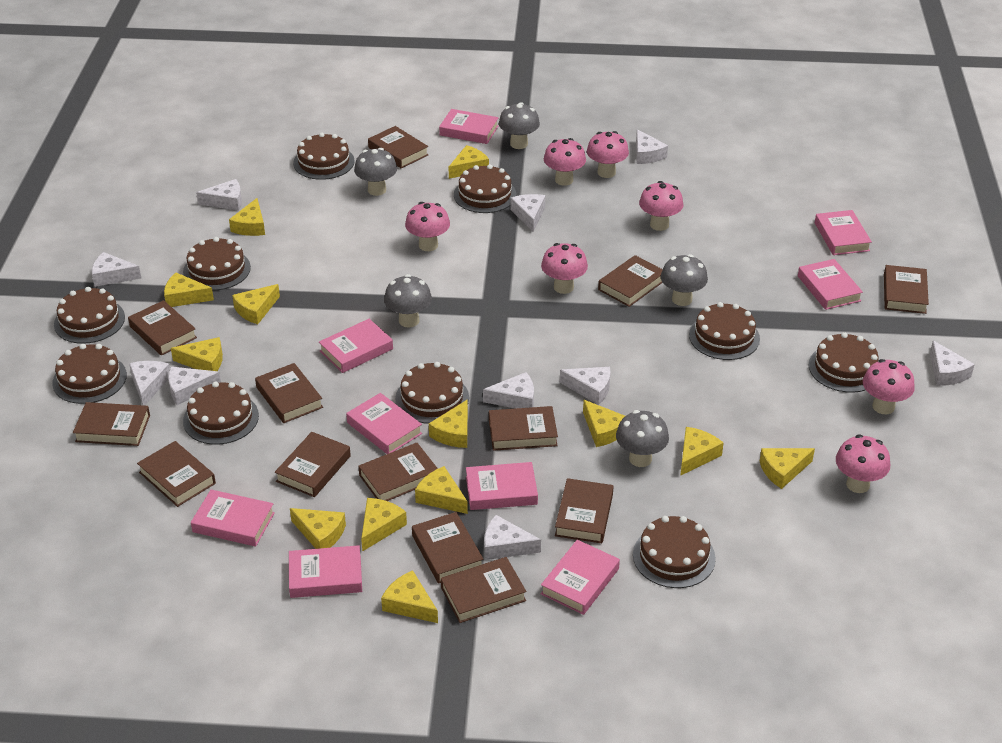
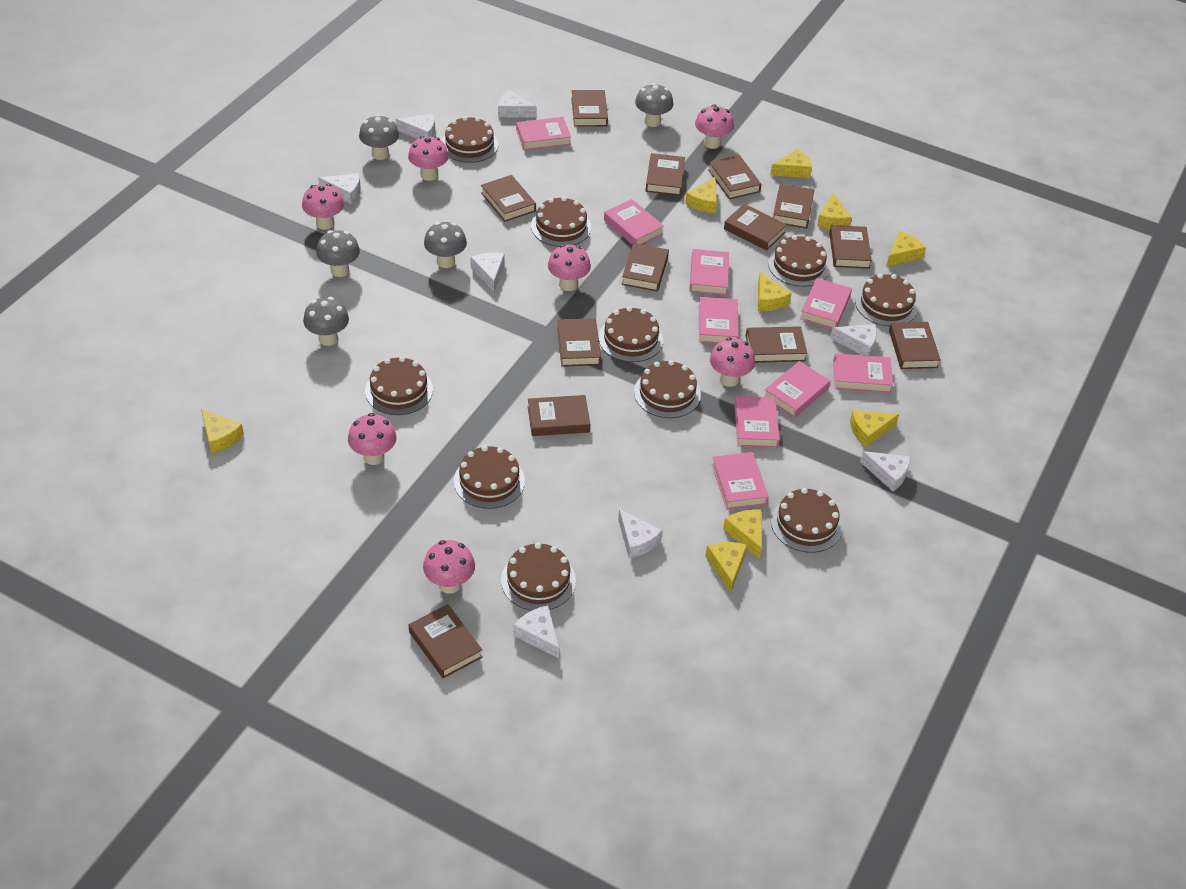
white cheese: [92,252,141,287] [129,361,170,406] [168,367,221,405] [196,179,242,211] [483,372,534,409] [484,515,541,560] [511,194,545,232] [560,367,610,405] [636,129,668,164] [930,341,975,386] = 10 -> [318,173,361,204] [395,114,435,139] [470,253,505,292] [498,90,537,118] [513,605,560,658] [618,509,663,558] [830,324,877,356] [860,451,911,491] = 8
yellow cheese: [164,273,214,307] [171,337,223,371] [229,198,265,236] [232,284,280,324] [290,508,346,549] [361,498,407,552] [381,570,438,623] [415,466,468,514] [429,400,468,448] [449,145,489,179] [583,400,625,447] [680,427,724,476] [760,448,815,489] = 13 -> [201,409,244,454] [685,177,717,213] [705,542,747,593] [723,509,762,559] [758,271,792,311] [770,149,812,178] [817,193,852,229] [850,410,899,447] [886,231,926,267] = 9

